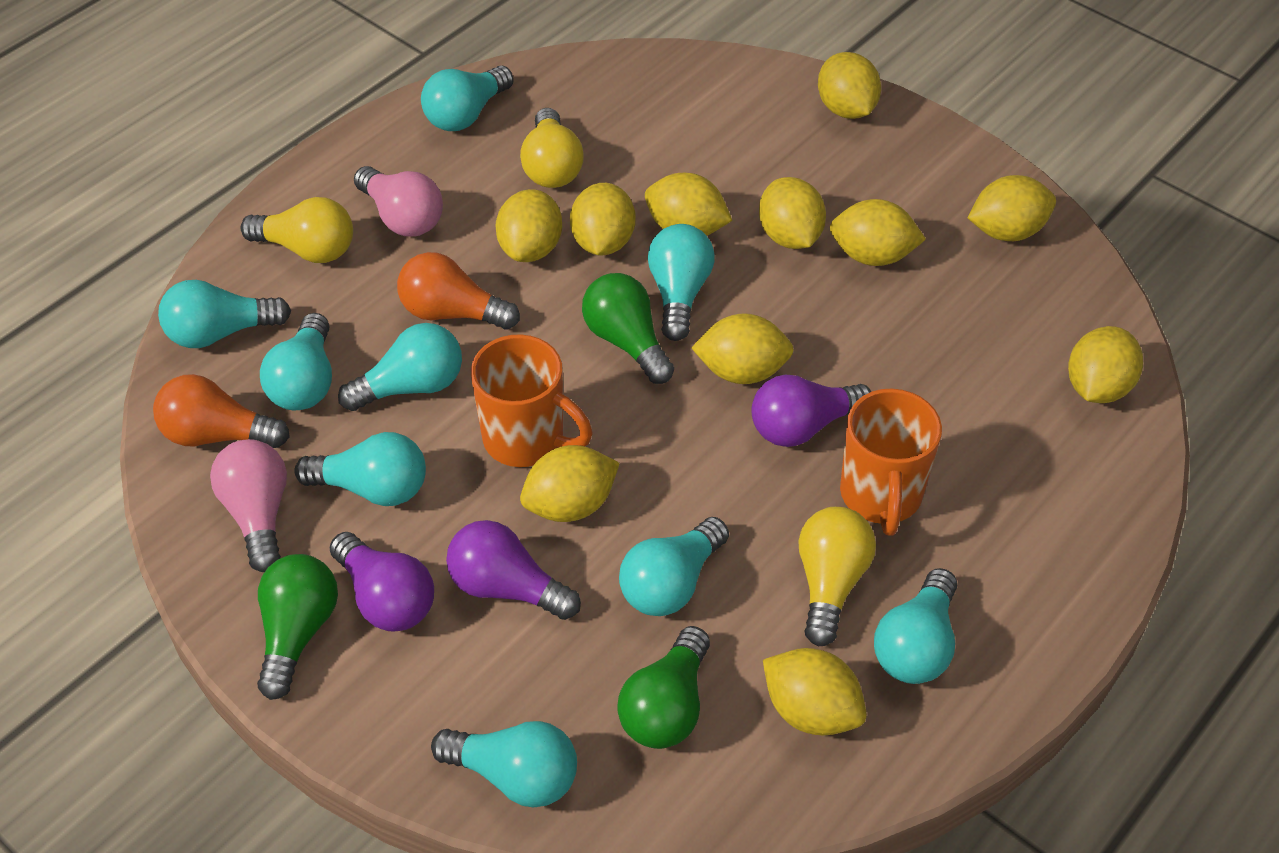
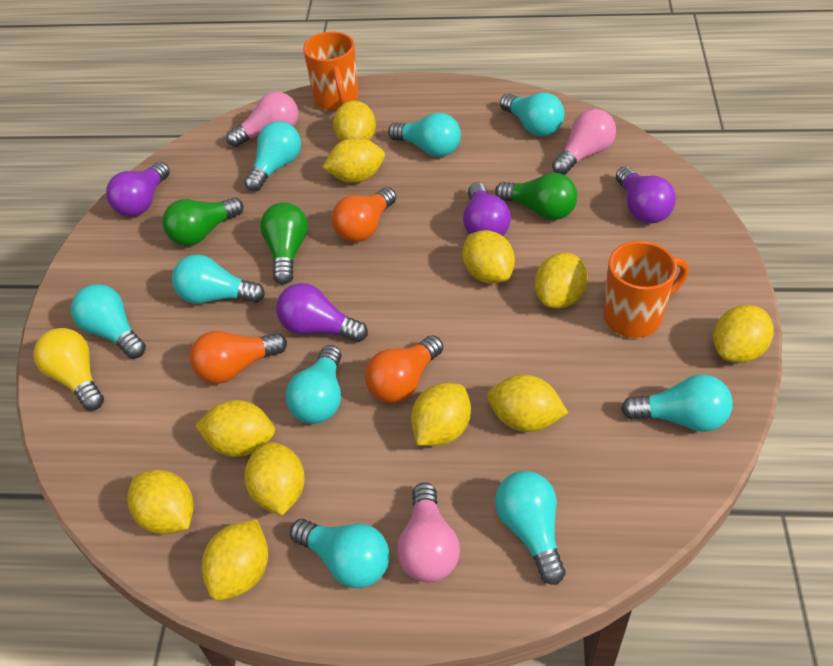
orange light bulb: [153,374,290,448] [397,252,520,330] = 2 -> [190,331,287,384] [331,187,396,243] [365,335,443,403] = 3
pink light bulb: [210,439,287,572] [354,166,443,237] = 2 -> [226,91,298,147] [397,483,460,582] [552,109,616,175] = 3
purple light bulb: [329,532,434,632] [446,520,581,620] [752,375,872,447] = 3 -> [106,162,170,217] [276,283,368,342] [463,182,511,236] [616,166,676,224] = 4
yellow light bulb: [240,197,353,263] [520,108,584,188] [798,507,876,646] = 3 -> [33,328,104,411] = 1

